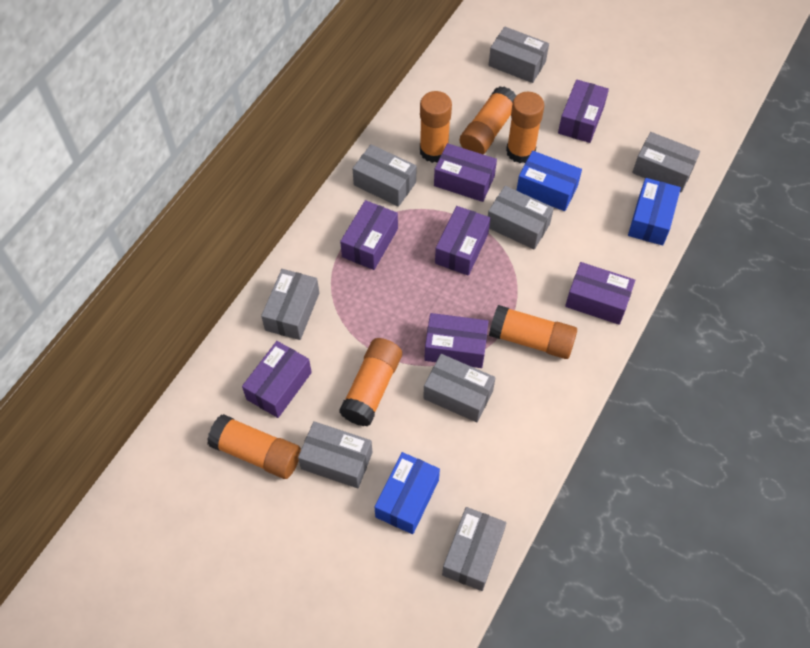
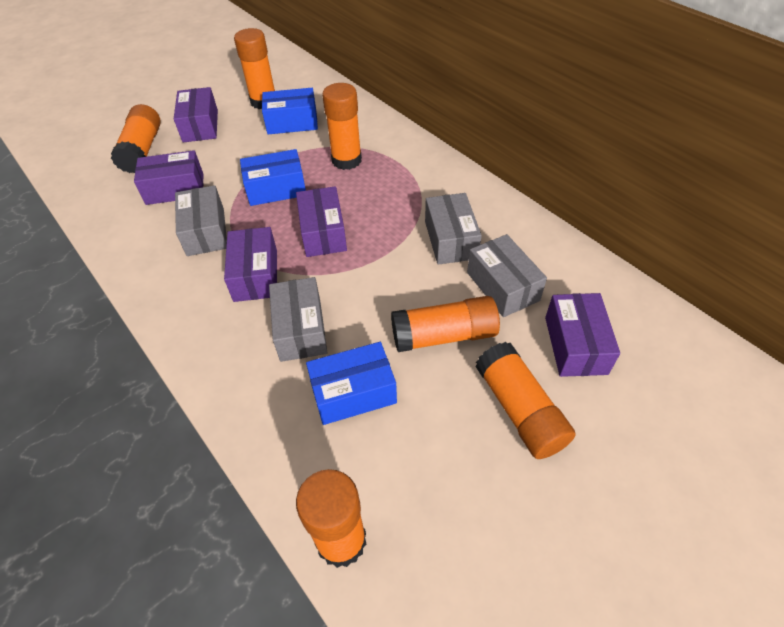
grey box: [261,269,319,340] [298,421,372,488] [352,144,416,207] [423,354,496,422] [442,507,506,591] [488,186,554,249] [489,26,549,83] [632,132,700,193] = 8 -> [175,185,227,256] [269,277,328,362] [425,193,482,265] [467,234,547,317] = 4
purple box: [242,341,312,418] [340,200,398,270] [424,313,489,368] [434,143,497,202] [435,206,490,276] [558,79,609,143] [565,262,635,325] = 7 -> [134,150,204,205] [174,87,218,142] [224,227,277,302] [296,186,347,257] [545,293,620,377] = 5

